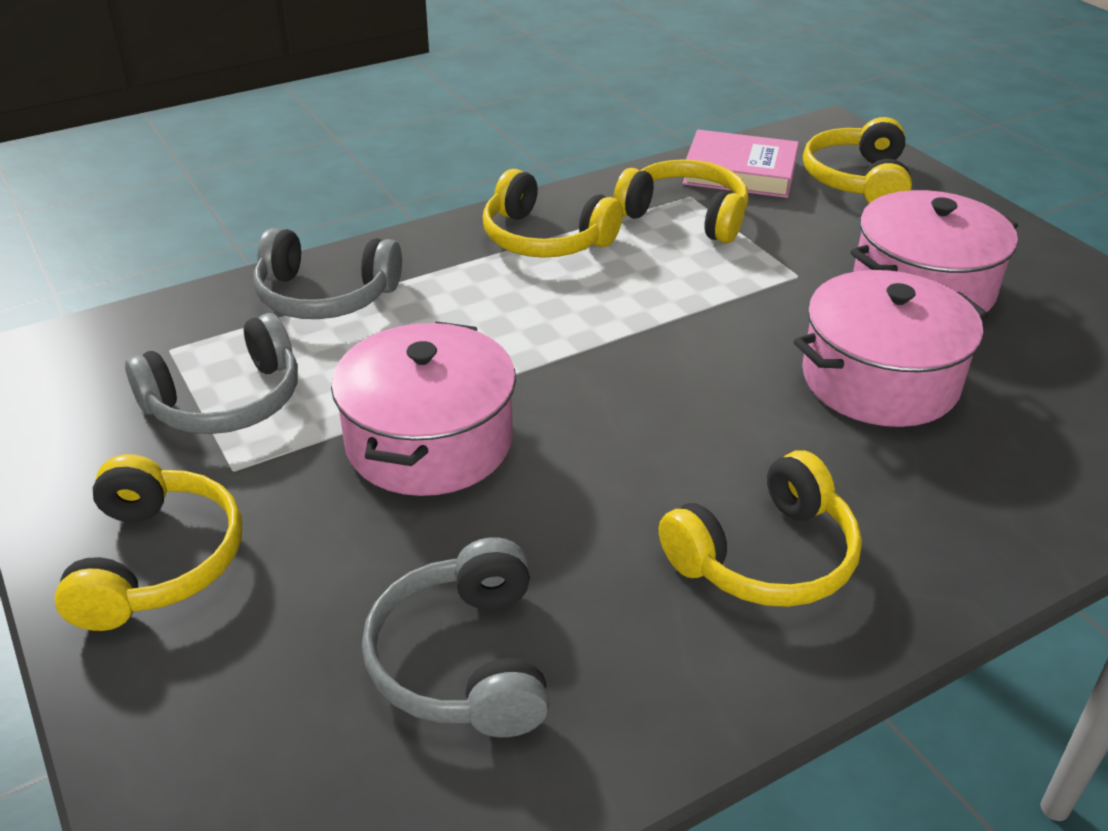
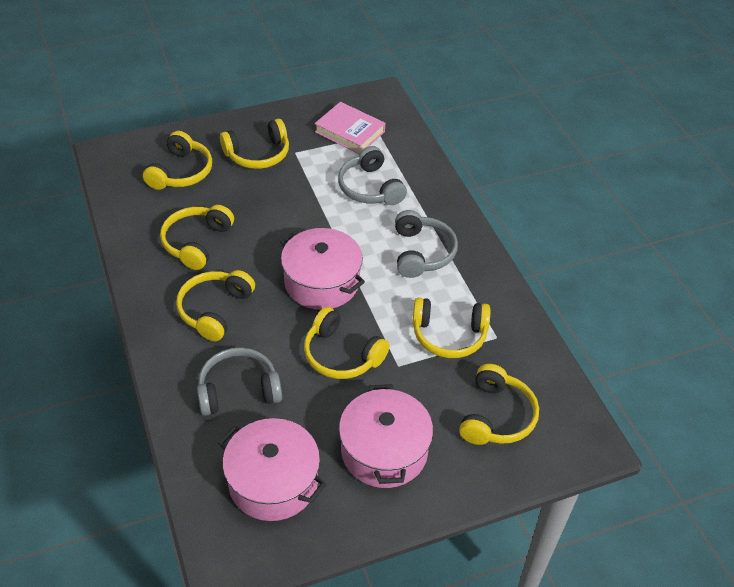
yellow headphones: [54,454,242,631] [483,169,623,258] [614,159,748,243] [659,450,862,607] [803,117,912,203] = 5 -> [143,131,212,190] [160,205,234,270] [176,270,255,341] [220,119,289,169] [304,307,390,379] [412,298,491,358] [459,364,539,445] = 7

